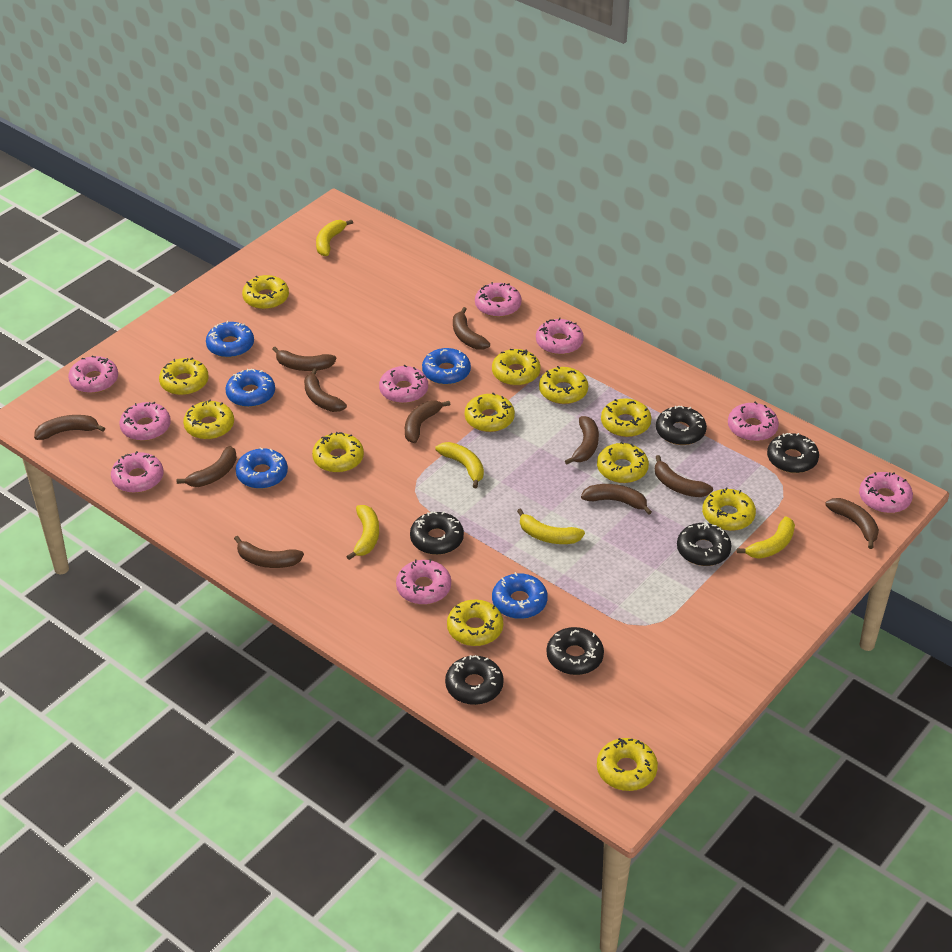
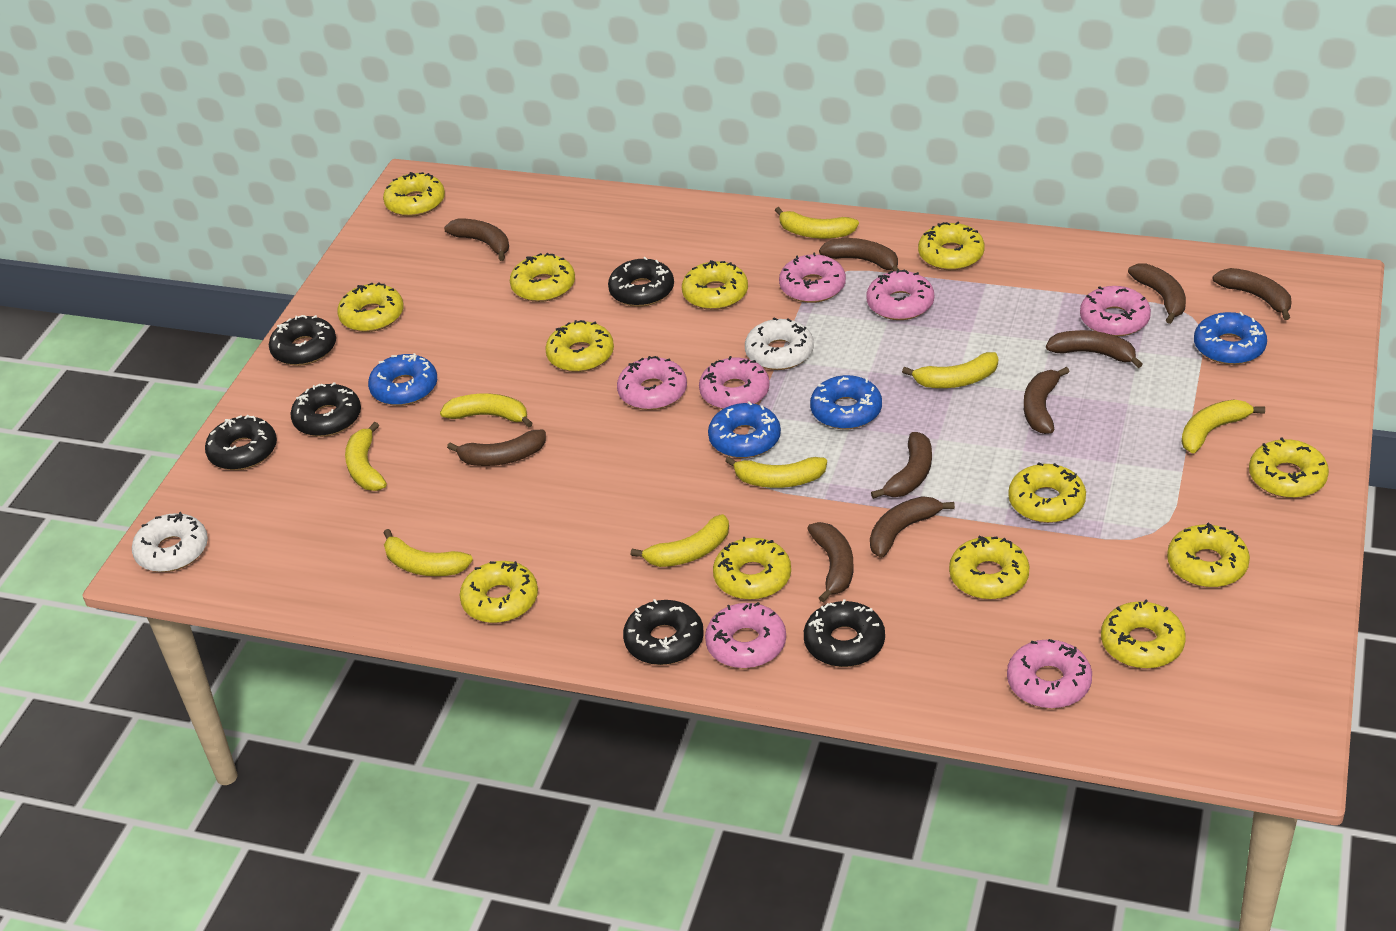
blue donut: [206,321,254,358] [225,369,275,407] [235,447,288,489] [422,348,471,385] [492,572,548,619] = 5 -> [368,353,437,406] [708,401,781,458] [810,375,882,429] [1194,312,1267,365] = 4
brown banana: [34,415,105,440] [177,446,237,487] [234,536,304,568] [272,347,336,371] [304,368,347,412] [405,400,451,443] [453,307,490,350] [565,416,599,464] [581,484,652,515] [655,455,713,497] [825,498,879,549] = 11 -> [444,218,509,261] [447,430,546,466] [807,522,853,603] [819,238,898,271] [870,496,955,558] [871,432,932,499] [1024,367,1070,434] [1046,330,1143,368] [1128,263,1186,324] [1213,268,1292,320] = 10
pink donut: [68,356,118,393] [111,451,163,493] [120,402,171,441] [379,365,428,403] [396,559,451,605] [475,282,522,317] [536,318,584,355] [728,402,779,441] [859,472,913,513] = 9 -> [617,356,687,410] [699,356,770,409] [705,602,786,669] [779,253,846,303] [866,269,934,320] [1007,639,1092,709] [1080,286,1151,337] = 7
white donut: none = 0 -> [132,512,208,572] [745,318,814,370] = 2
yellow banana: [316,220,353,256] [346,505,379,560] [435,442,484,488] [517,508,585,544] [737,516,795,559] = 5 -> [345,422,387,491] [384,529,473,576] [440,393,533,428] [631,514,729,567] [725,457,827,488] [775,207,859,239] [902,352,998,388] [1181,400,1265,453] = 8
yellow donut: [159,358,209,395] [183,399,234,440] [242,275,289,310] [312,432,364,473] [447,600,503,646] [465,393,515,432] [492,349,541,386] [539,366,588,404] [597,442,649,483] [597,738,658,791] [601,398,651,437] [702,487,756,531] = 12 -> [337,282,404,332] [383,172,445,217] [460,561,538,623] [510,253,575,302] [545,320,614,372] [682,260,748,310] [713,537,791,600] [918,222,985,270] [949,536,1030,600] [1008,462,1086,523] [1101,599,1186,669] [1167,523,1250,587] [1249,438,1329,498] = 13

